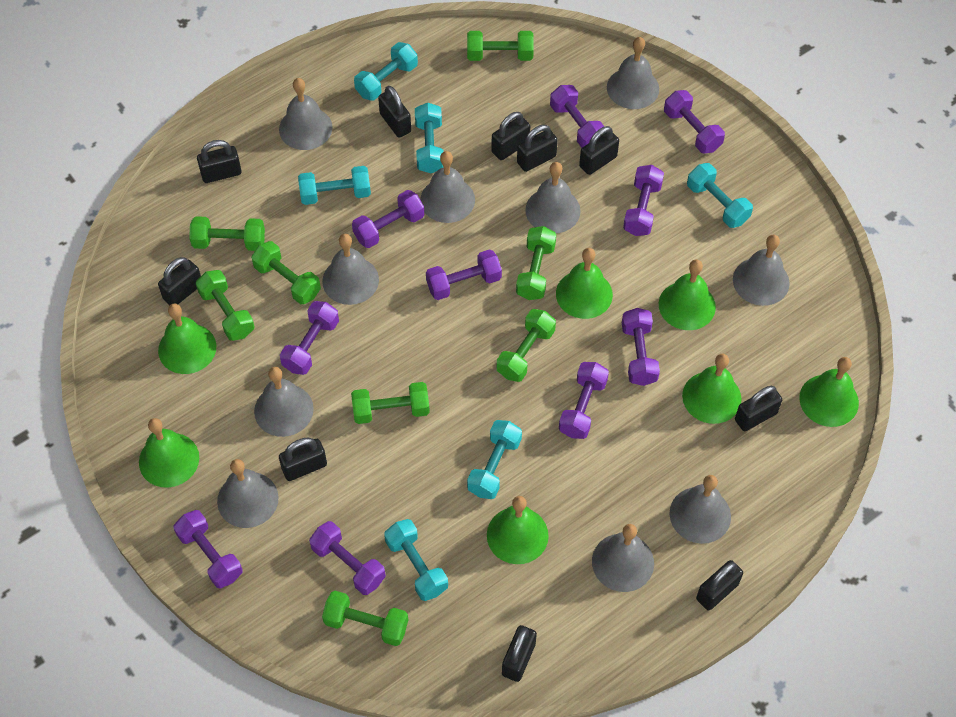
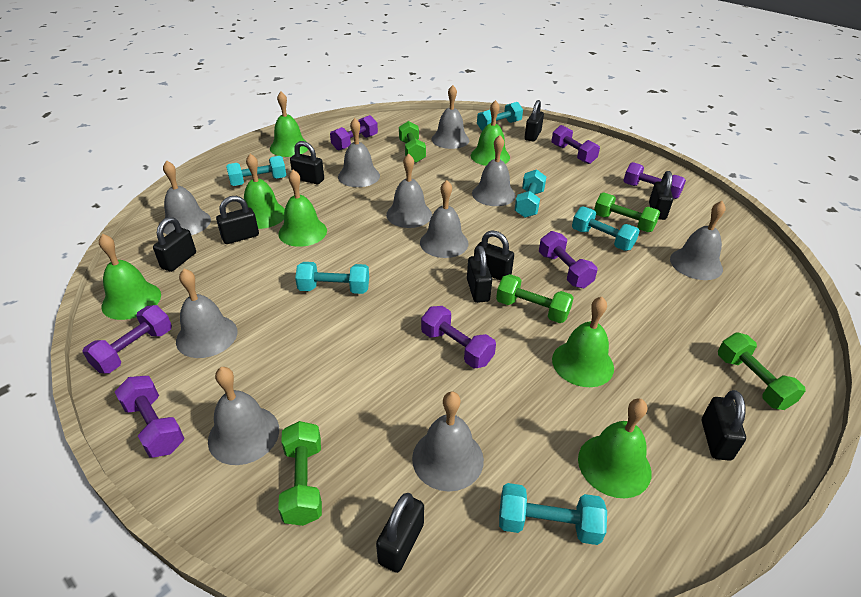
black padlock: [158,257,201,305] [197,140,242,183] [279,438,327,481] [378,86,411,138] [491,112,530,160] [502,625,537,682] [517,125,558,172] [579,126,619,175] [696,560,743,611] [735,386,782,431] = 10 -> [153,217,196,272] [216,196,259,244] [290,141,324,184] [376,493,424,573] [467,246,492,303] [474,230,514,281] [524,100,544,142] [649,171,673,220] [702,390,746,461] = 9
green dumbbell: [189,216,265,251] [196,270,255,341] [251,241,321,304] [322,591,408,646] [351,382,430,424] [467,31,534,61] [497,309,556,382] [516,226,556,300] = 8 -> [278,421,322,526] [399,121,426,163] [496,274,574,323] [594,192,660,232] [718,332,806,410] = 5
purple dumbbell: [173,510,243,589] [280,301,339,375] [309,521,386,595] [352,190,424,248] [426,249,502,300] [550,85,604,148] [559,362,609,439] [622,308,660,386] [623,165,664,236] [664,90,725,154] = 10 -> [82,305,172,373] [115,376,184,458] [330,115,378,150] [421,306,496,368] [539,231,597,288] [551,125,600,164] [623,162,686,199] = 7

